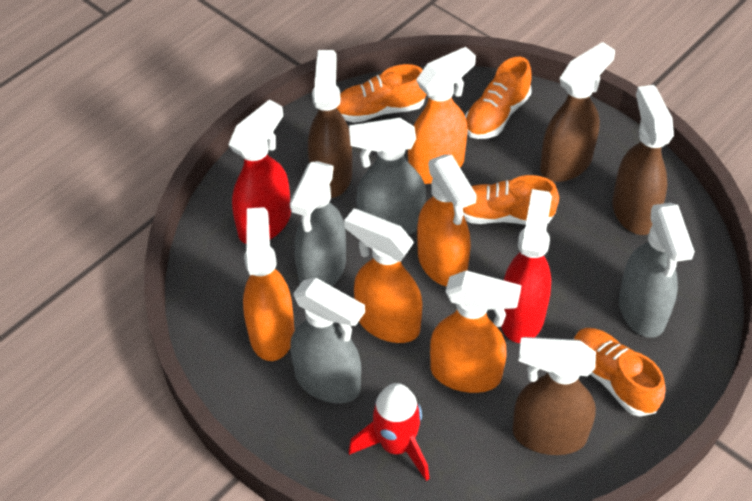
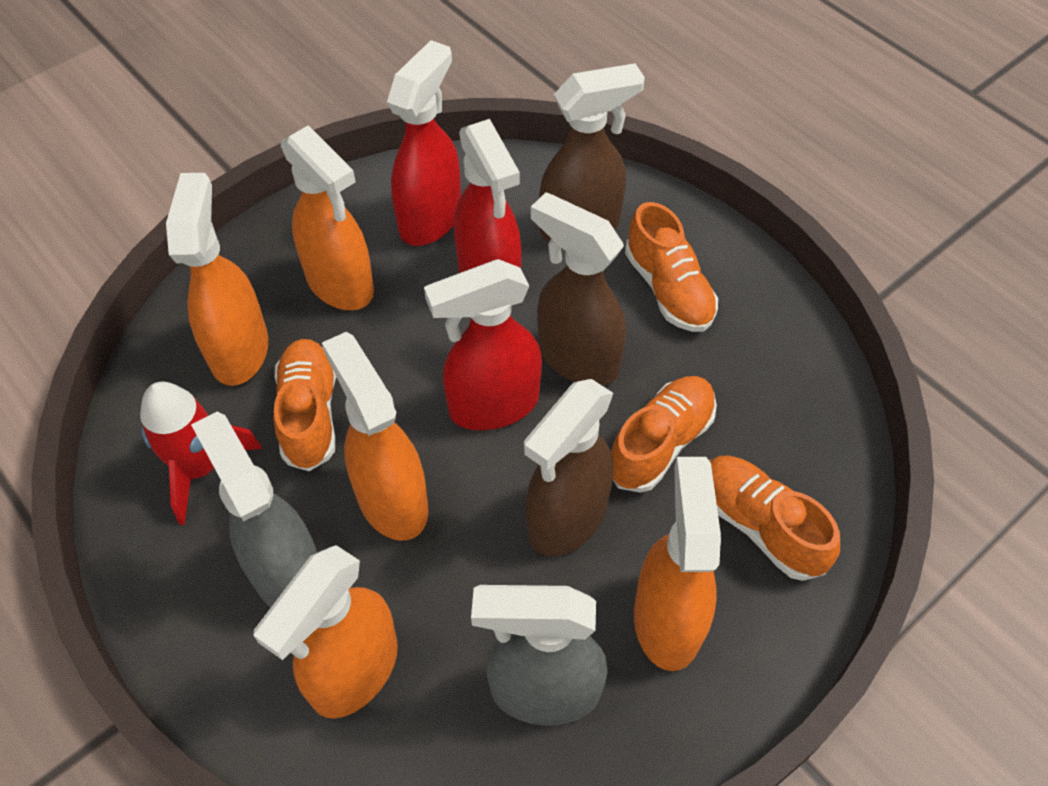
brown spray bottle: [308,50,352,198] [513,337,596,455] [540,42,615,182] [612,85,674,235] = 4 -> [524,379,613,556] [531,192,626,385] [539,63,645,242] = 3
grey spray bottle: [290,161,346,286] [290,278,365,404] [349,118,426,235] [619,203,695,338] = 4 -> [191,412,317,608] [471,585,608,725] = 2
red spray bottle: [228,99,291,244] [501,189,552,343] = 2 -> [387,40,461,246] [424,259,542,430] [454,119,521,273] = 3

